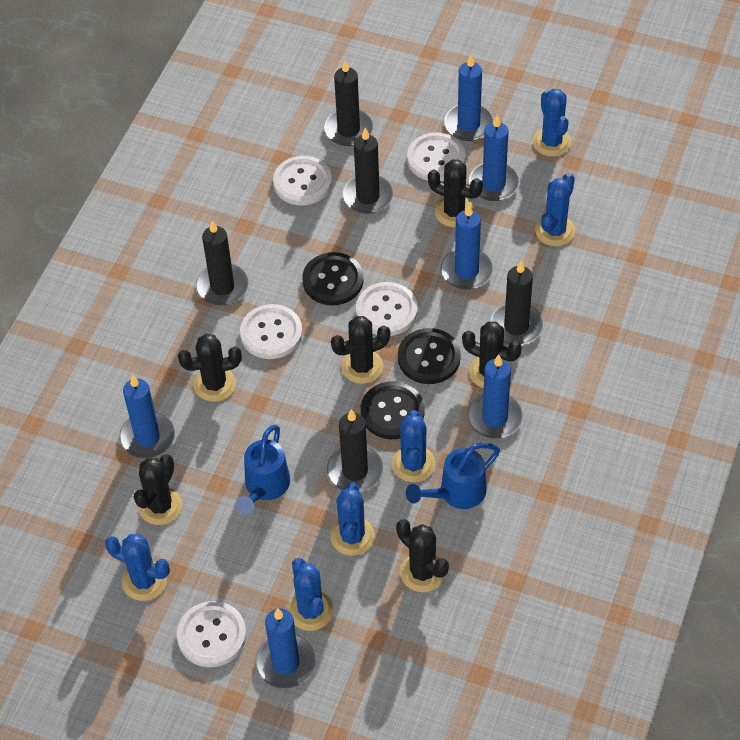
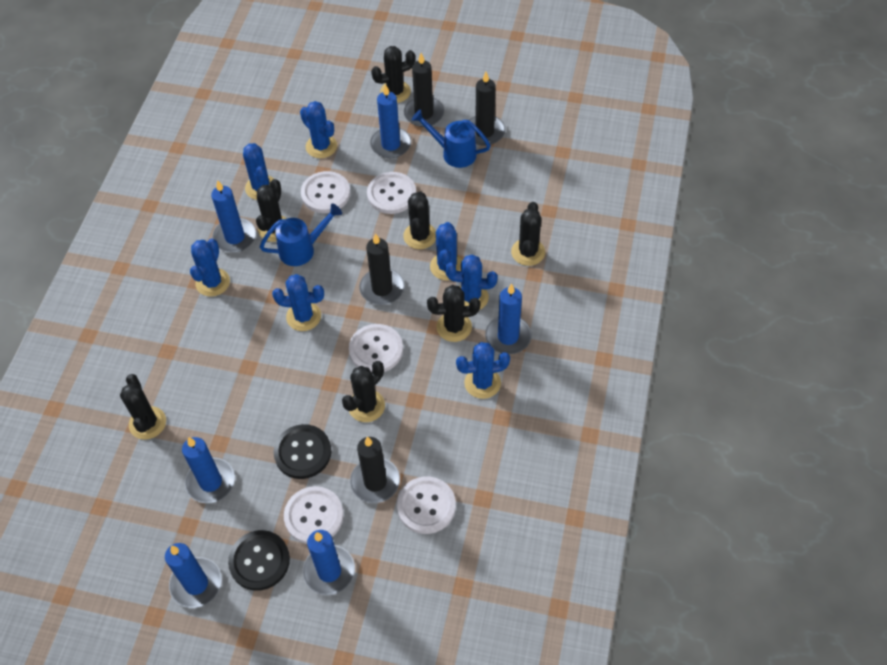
black button: [302,252,364,305] [361,381,425,439] [398,328,461,384] = 3 -> [228,530,290,591] [273,424,331,479] = 2
black cactus: [134,454,182,525] [178,334,242,402] [331,316,390,384] [396,519,449,592] [428,159,483,227] [462,321,522,388] = 6 -> [120,374,166,440] [256,179,287,242] [342,361,385,422] [371,46,415,103] [403,192,436,249] [427,285,480,342] [511,202,545,266] = 7
black candle: [196,220,249,305] [324,60,373,146] [327,409,383,492] [342,128,393,214] [490,261,544,345] = 5 -> [350,437,400,503] [359,233,404,305] [404,53,444,127] [469,72,505,146] = 4
blue cactus: [105,534,170,601] [288,558,333,631] [330,482,375,556] [392,410,435,482] [533,89,571,156] [535,173,575,246] = 6 -> [190,238,230,297] [243,143,274,200] [272,274,324,331] [300,101,337,158] [430,222,462,280] [445,255,498,309] [456,342,510,399] = 7

